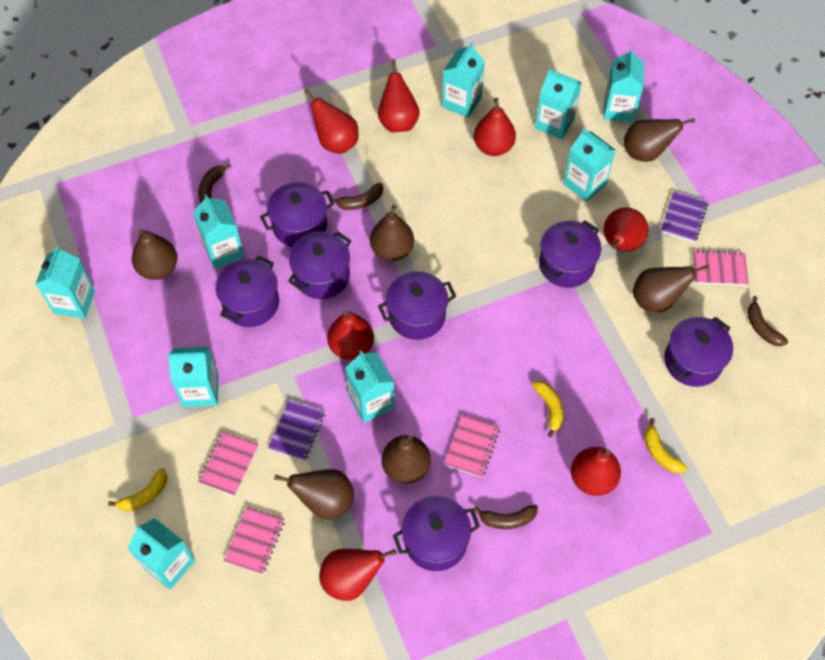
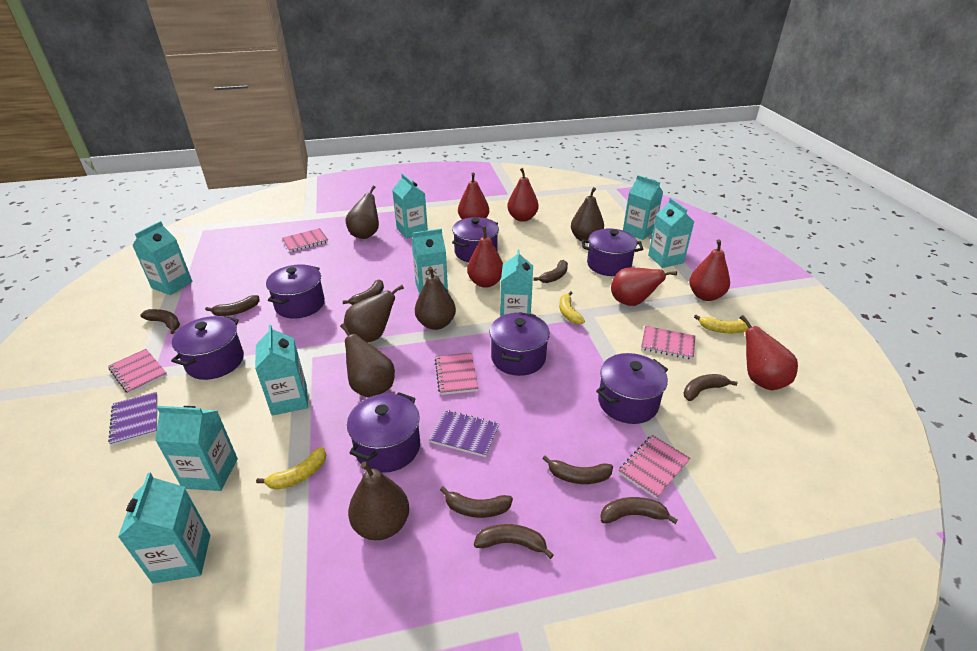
brown banana: [198,164,231,203] [332,183,383,210] [474,505,538,529] [747,296,788,346] = 4 -> [140,309,180,334] [205,295,259,316] [343,279,384,305] [440,486,513,518] [474,524,554,559] [533,260,568,283] [542,456,613,484] [601,497,678,524] [684,374,737,401] = 9
pink notebook: [198,432,259,496] [224,507,284,574] [444,414,500,477] [692,250,749,286] = 4 -> [109,349,167,394] [282,228,328,252] [435,353,478,395] [619,435,690,499] [641,326,695,360] = 5
red pear: [304,89,359,154] [319,549,397,601] [327,311,374,360] [378,59,420,133] [474,98,516,156] [571,447,621,496] [604,207,649,251] = 7 -> [458,173,489,219] [467,226,503,288] [507,168,539,222] [611,267,677,306] [689,239,730,301] [740,315,798,390] = 6

